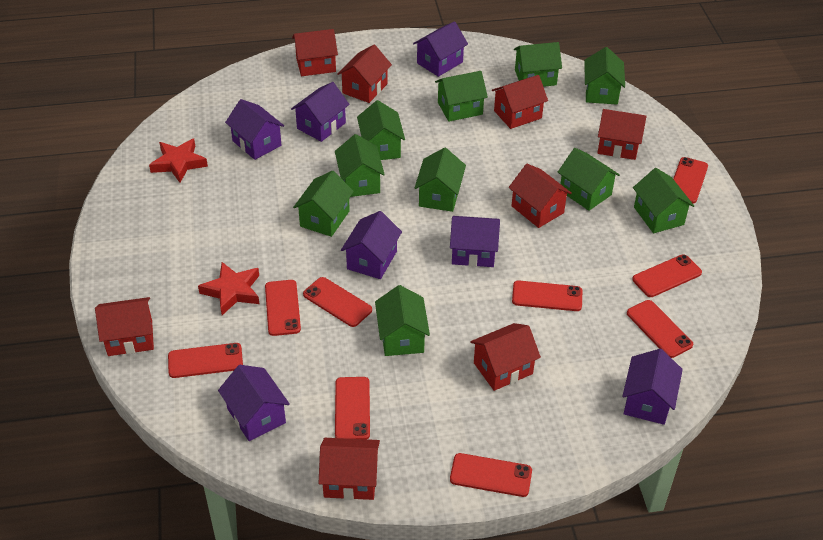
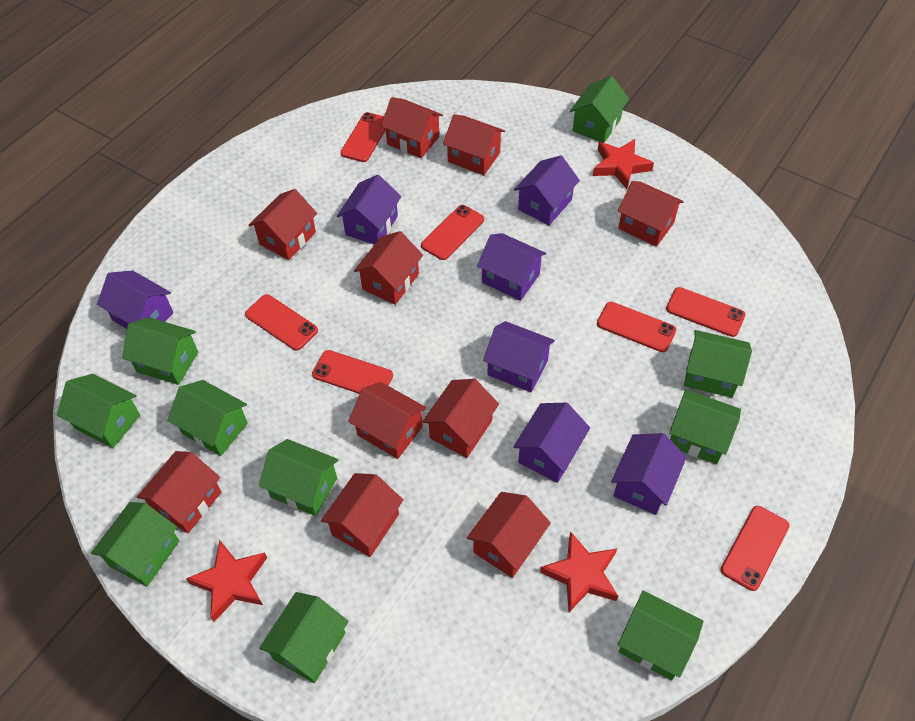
red house: [95,297,154,356] [292,29,338,76] [319,438,380,500] [337,45,392,103] [470,323,541,391] [492,75,548,129] [509,164,572,228] [597,109,646,160] = 8 -> [137,451,221,533] [249,189,317,260] [321,473,403,557] [348,382,427,459] [354,231,423,305] [381,97,443,158] [422,379,499,458] [443,114,505,175] [467,492,551,578] [617,181,684,247] = 10
red phone: [168,343,243,378] [265,280,301,336] [303,277,372,327] [335,377,370,439] [450,453,532,497] [512,281,582,311] [627,300,693,358] [632,254,702,297] [673,157,708,203] = 9 -> [245,294,318,351] [312,350,393,394] [340,112,386,162] [421,205,484,260] [597,302,676,352] [666,287,746,337] [721,506,790,591] = 7
red star: [149,138,208,183] [198,262,259,315] = 2 -> [186,540,267,622] [540,531,618,612] [593,139,654,189] = 3

